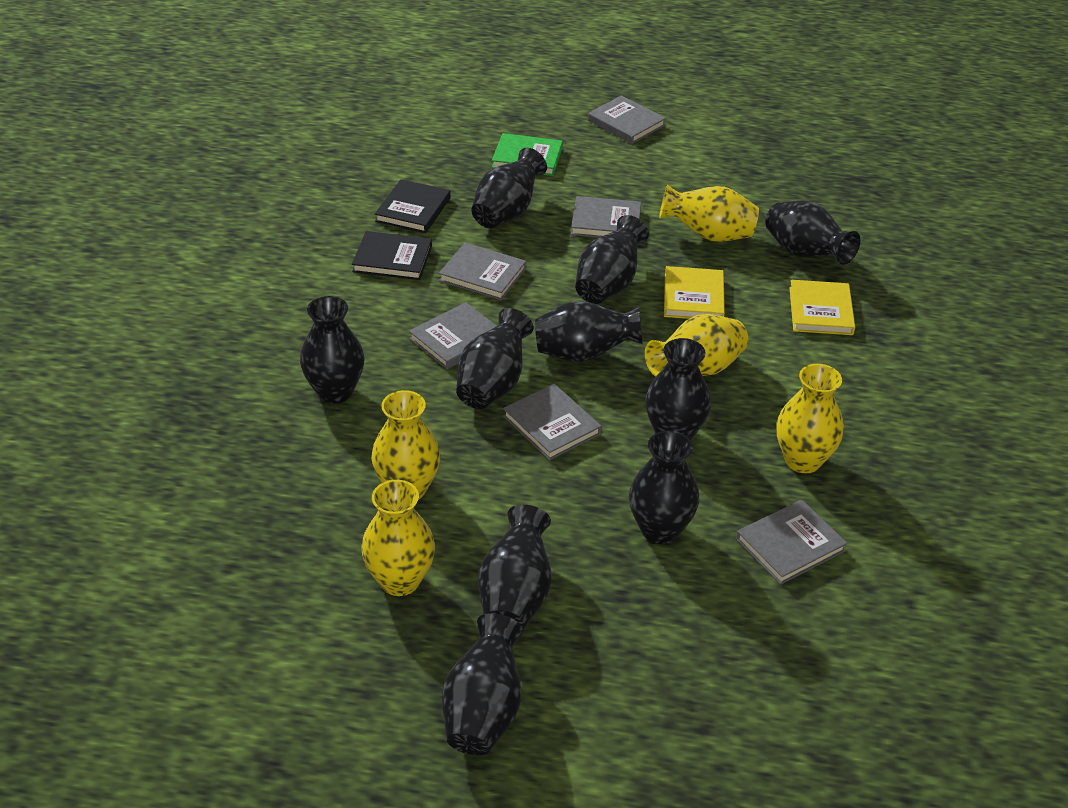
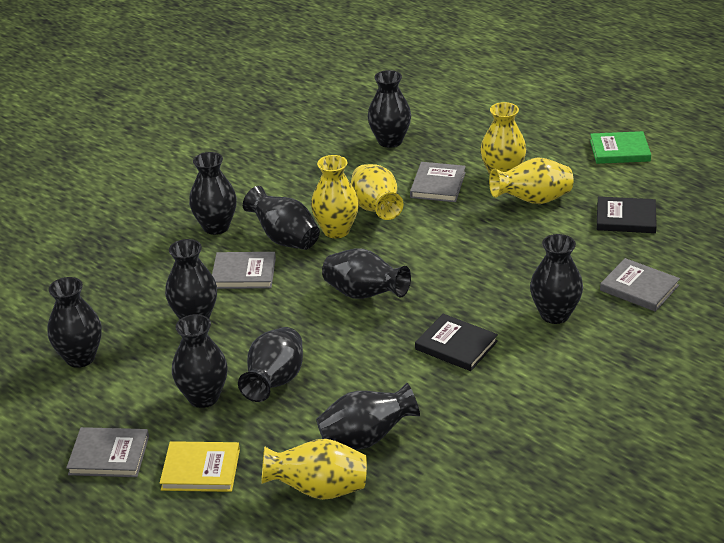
grey book: [409,302,497,369] [439,243,526,300] [503,384,602,460] [571,196,641,238] [588,95,666,144] [736,500,848,585] = 6 -> [66,427,149,477] [212,252,276,289] [410,162,466,202] [600,258,680,312] = 4
yellow book: [664,266,725,319] [789,280,855,335] = 2 -> [160,441,240,492] = 1

